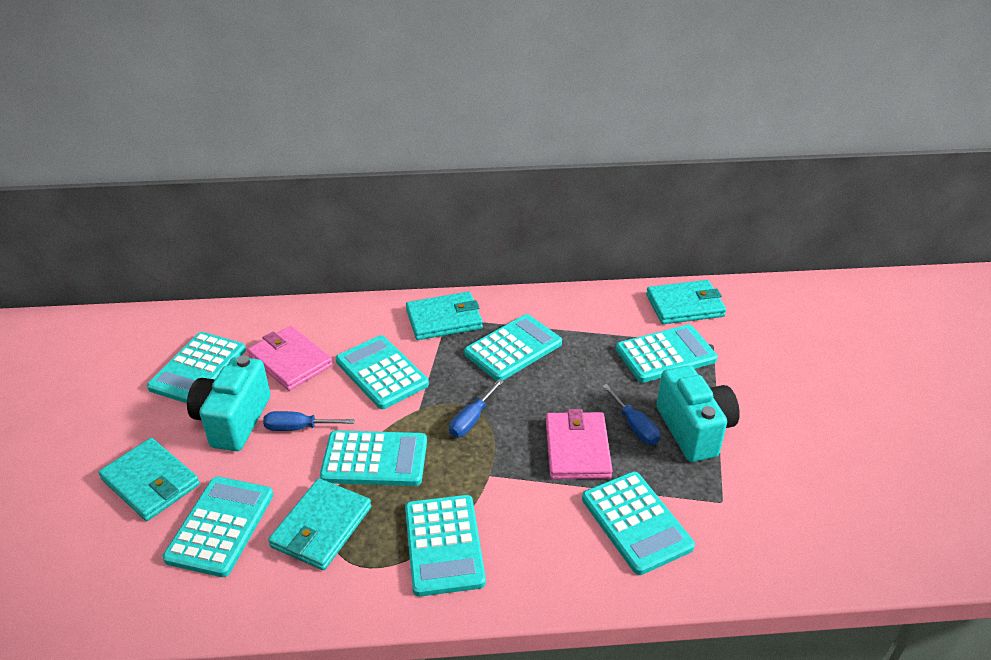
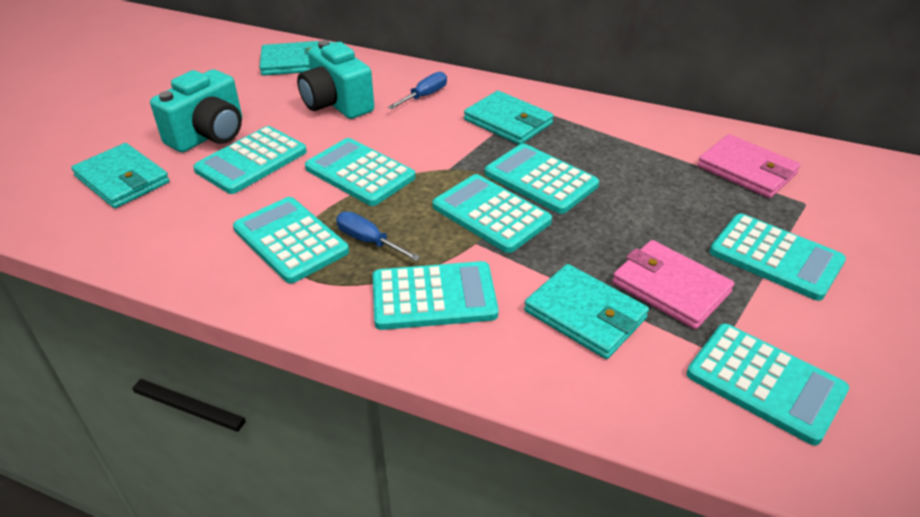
blue screwdriver: [263,411,354,431] [449,379,504,437] [602,384,660,445] = 3 -> [336,211,421,261] [388,72,447,109] = 2

